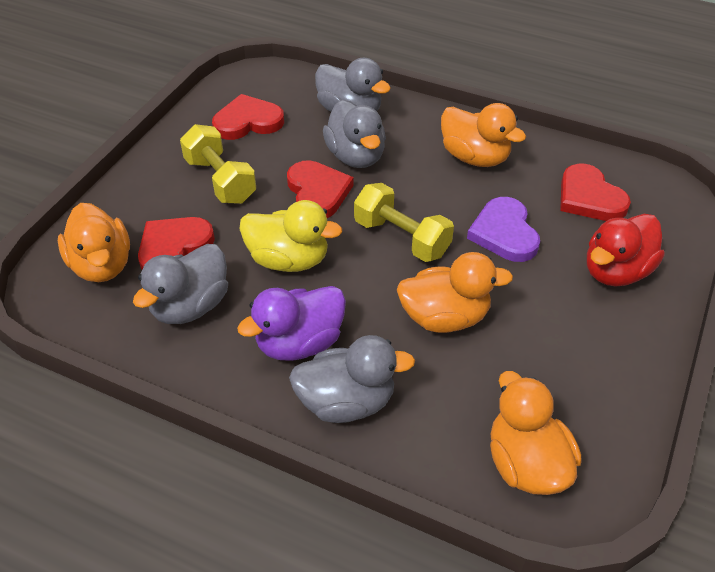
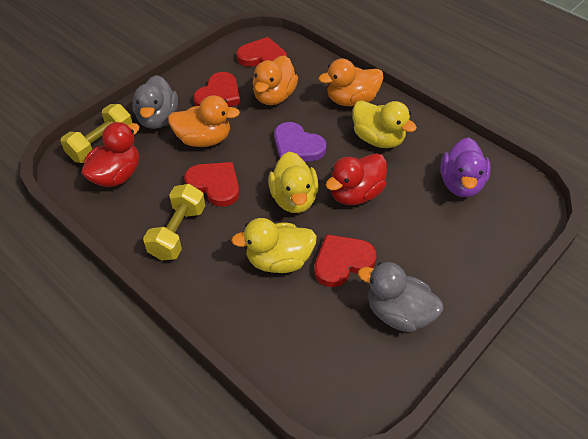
grey duck: [133,244,228,324] [289,335,415,423] [315,58,391,112] [323,100,386,168] = 4 -> [132,75,178,129] [358,262,443,332] = 2
orange duck: [58,203,130,282] [397,252,513,333] [441,103,526,167] [490,371,582,495] = 4 -> [168,95,240,147] [253,55,298,105] [318,59,383,106] = 3
red duck: [587,214,665,287] = 1 -> [81,122,140,187] [325,153,387,205] = 2
yellow duck: [240,200,342,272] = 1 -> [231,218,317,273] [268,152,319,213] [353,100,417,148] = 3

